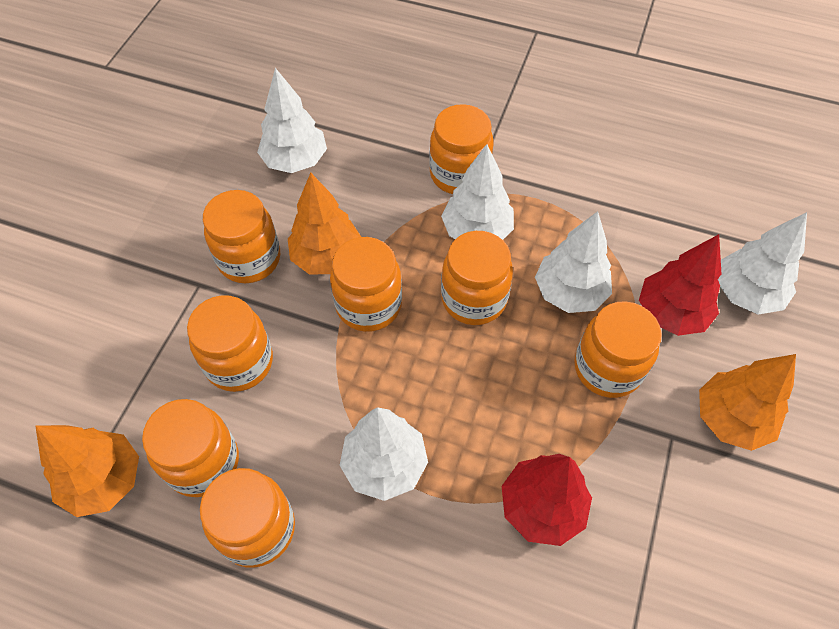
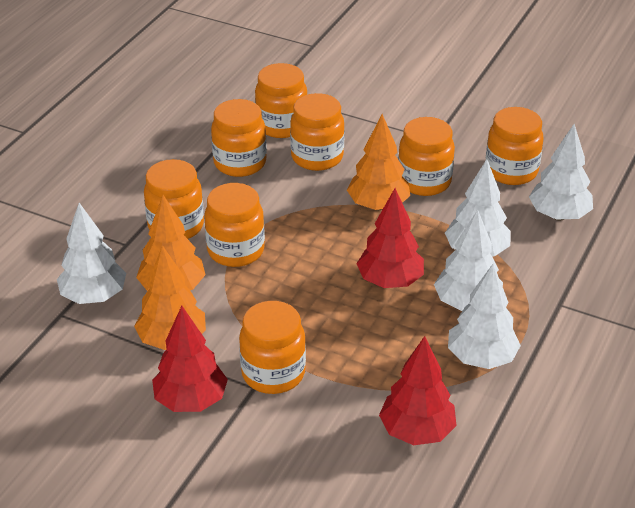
red tree: [502,454,592,546] [639,234,722,336] = 2 -> [152,306,228,412] [356,188,424,288] [379,336,457,445] = 3

